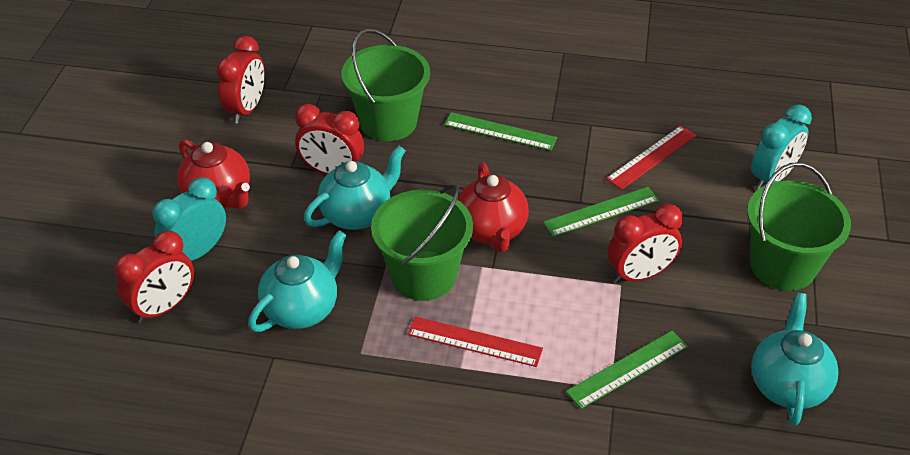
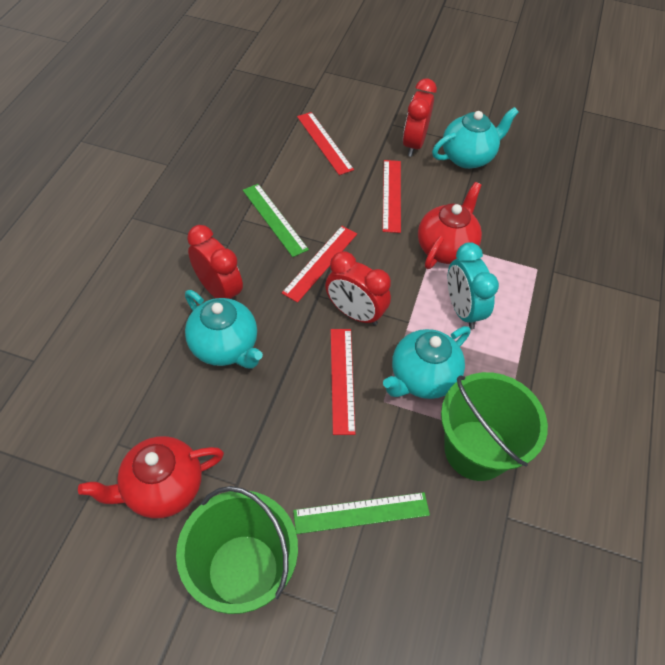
green bucket: [341,29,430,141] [371,184,473,301] [747,163,851,291] = 3 -> [176,486,298,614] [441,372,548,481] = 2
green ruler: [444,112,557,151] [543,187,659,237] [566,331,688,409] = 3 -> [243,184,309,257] [293,492,430,534] = 2
red clock: [114,231,194,323] [217,36,265,124] [295,104,364,174] [607,204,683,283] = 4 -> [187,225,243,300] [325,251,391,326] [403,79,437,157] = 3
red ruler: [407,316,543,367] [606,126,696,190] = 2 -> [282,226,357,303] [297,112,354,175] [331,329,355,435] [382,160,401,233] = 4
turquoise clock: [152,177,226,261] [751,104,812,189] = 2 -> [447,242,499,329] = 1

